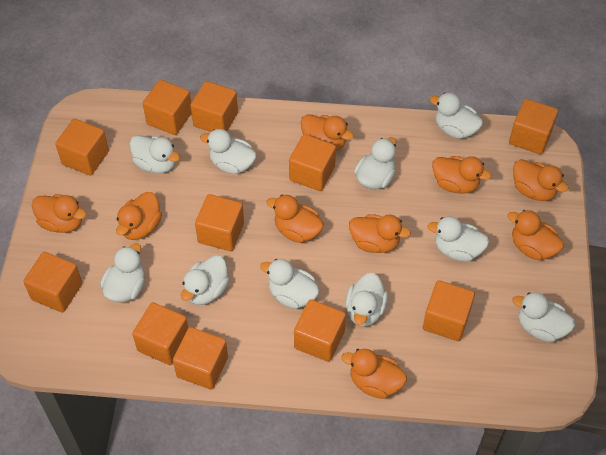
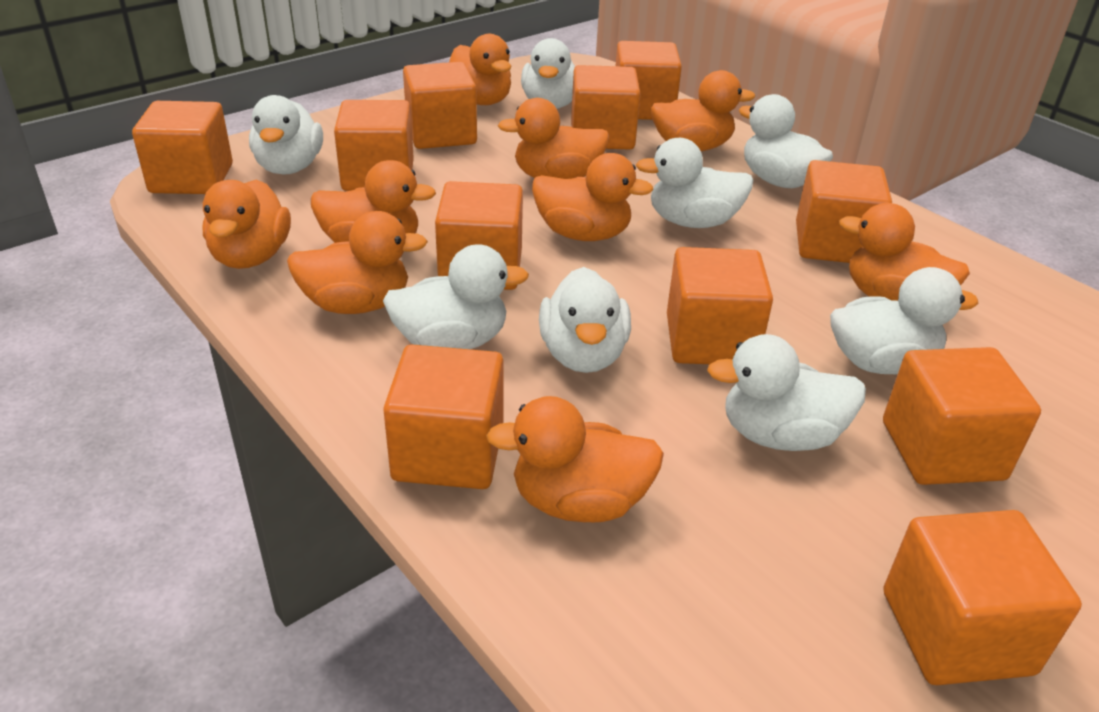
white duck: [100,243,145,302] [129,135,180,173] [181,255,229,305] [200,129,257,174] [260,259,320,309] [345,273,388,326] [354,137,397,190] [427,216,489,261] [430,93,483,139] [512,292,575,342] = 10 -> [249,95,323,175] [383,244,529,349] [521,38,575,109] [539,267,631,373] [636,138,753,228] [707,334,866,451] [739,94,833,188] [830,267,979,374] = 8

